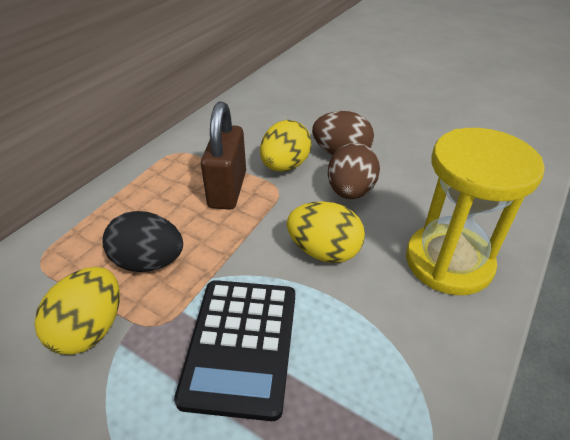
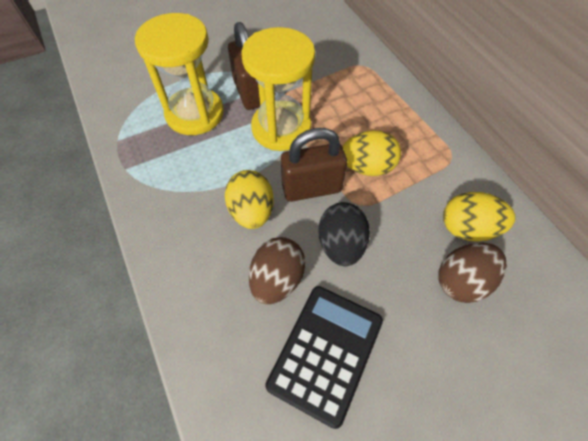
brown padlock: [201,102,246,210] = 1 -> [228,22,260,110] [281,128,347,202] = 2
yellow hourglass: [406,128,545,295] = 1 -> [135,13,224,135] [241,27,315,151] = 2

